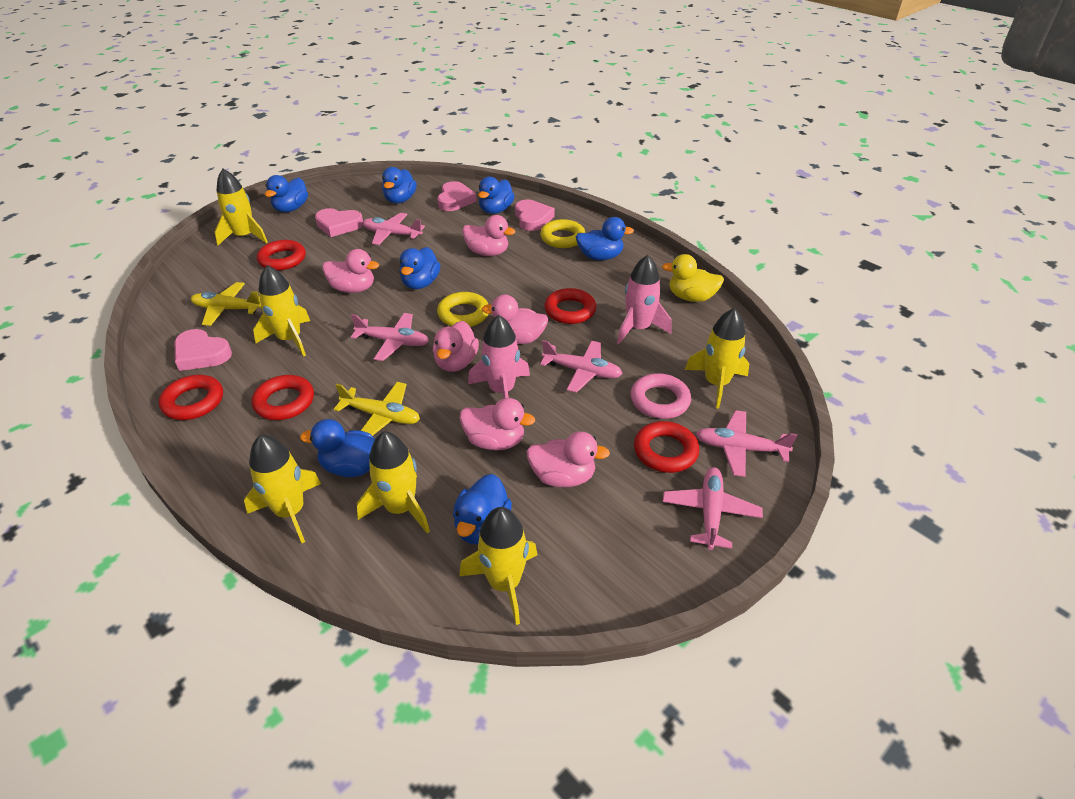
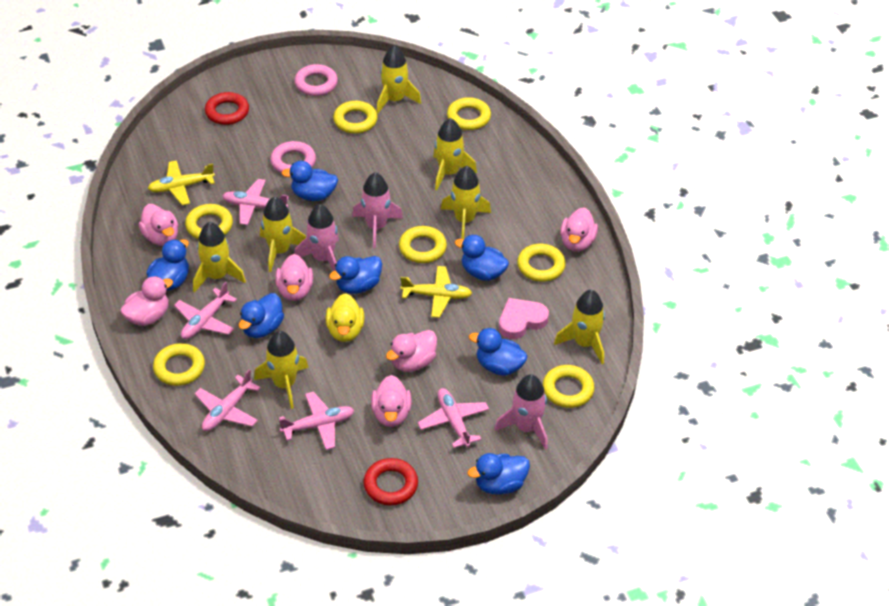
pink heart: [175,329,232,371] [315,208,363,237] [437,181,477,211] [515,200,555,231] = 4 -> [499,298,549,339] = 1
pink ring: [630,373,691,419] = 1 -> [270,141,316,173] [294,64,338,96] = 2
pink rocket: [468,315,530,398] [617,255,671,344] = 2 -> [294,204,339,271] [352,172,403,248] [495,374,548,450] = 3
red ring: [159,375,223,420] [252,375,314,420] [257,240,306,271] [544,288,596,324] [634,421,699,473] = 5 -> [205,92,249,125] [364,458,418,505] = 2
yellow ring: [437,292,488,327] [540,219,585,248] = 2 -> [153,343,205,386] [185,204,233,239] [333,101,378,134] [399,226,447,263] [447,97,491,130] [517,244,566,282] [543,365,595,408] = 7
yellow rocket: [214,169,268,246] [244,435,321,543] [253,265,310,357] [357,431,430,533] [459,507,537,625] [685,308,750,409] = 6 -> [193,222,246,293] [254,331,309,409] [260,196,306,272] [376,45,421,114] [433,118,477,190] [441,166,491,239] [554,290,605,364] = 7

